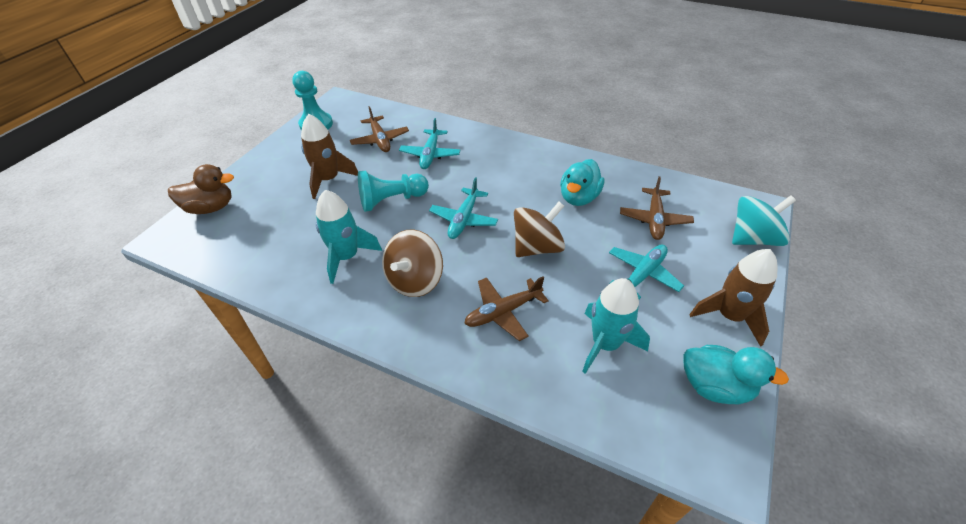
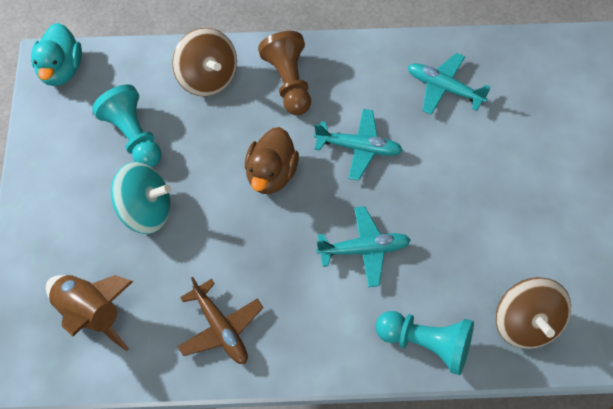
brown pawn: none = 0 -> [258,31,311,115] = 1
brown plane: [350,106,409,152] [464,277,549,341] [620,176,694,240] = 3 -> [178,277,263,364] = 1
brown rocket: [301,114,358,199] [689,249,777,347] = 2 -> [46,275,133,351] = 1
turquoise duck: [560,159,604,206] [683,345,789,404] = 2 -> [31,23,82,86] = 1
turquoise rocket: [316,190,382,284] [582,278,650,374] = 2 -> none = 0

